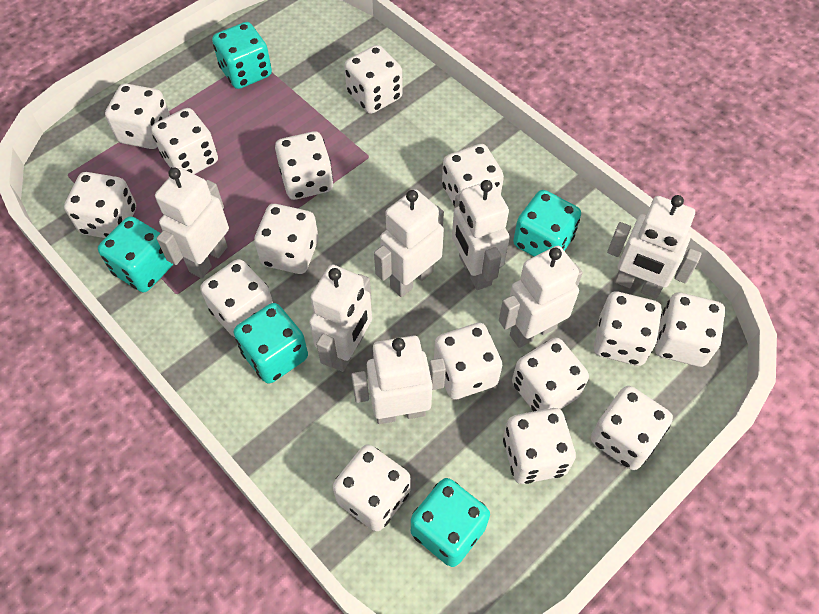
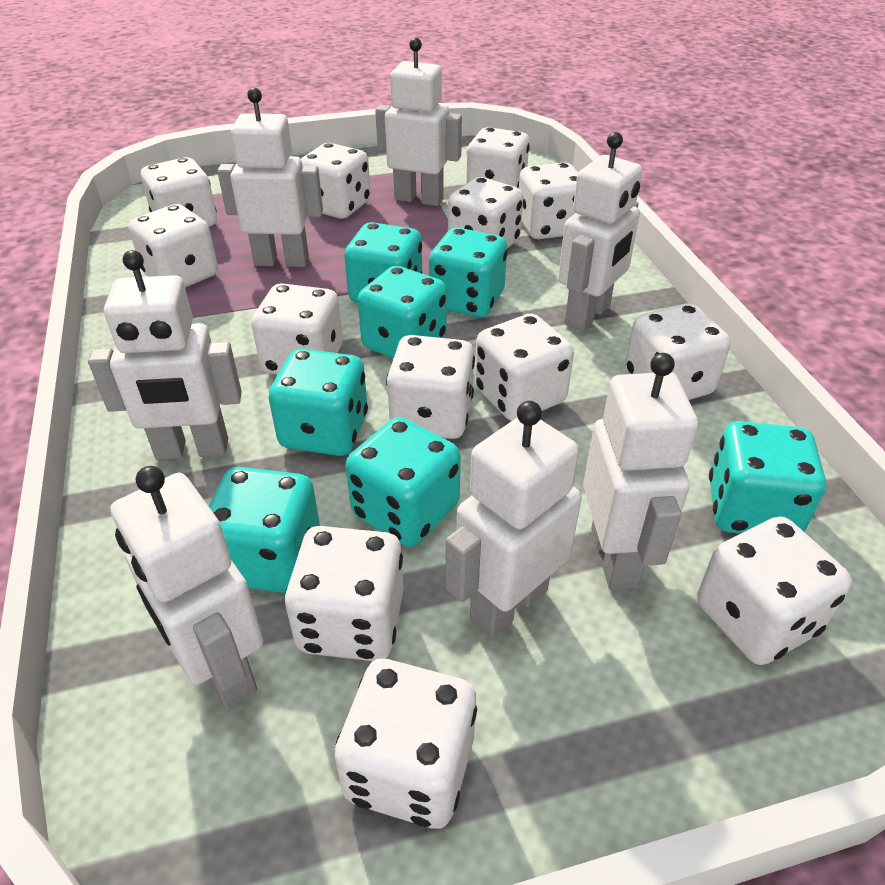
turquoise dice: [98,216,173,292] [212,22,272,89] [234,303,308,384] [411,478,490,567] [513,190,581,257] = 5 -> [209,467,320,593] [269,349,368,456] [344,222,423,303] [345,417,461,547] [357,266,447,359] [429,227,507,317] [709,421,826,534] = 7
white dice: [64,172,136,238] [105,83,170,149] [151,108,218,174] [200,259,273,337] [254,204,318,274] [275,131,333,200] [333,444,410,531] [344,45,403,114] [434,323,502,400] [442,144,504,207] [503,408,576,484] [512,337,589,412] [591,386,673,470] [594,292,662,366] [655,292,725,367] = 15 -> [129,204,218,287] [141,157,217,227] [252,283,343,375] [285,526,404,661] [301,143,371,219] [335,659,477,829] [386,335,475,439] [448,177,523,249] [466,127,530,188] [475,314,574,421] [519,162,578,239] [625,303,731,400] [697,516,852,665] = 13

